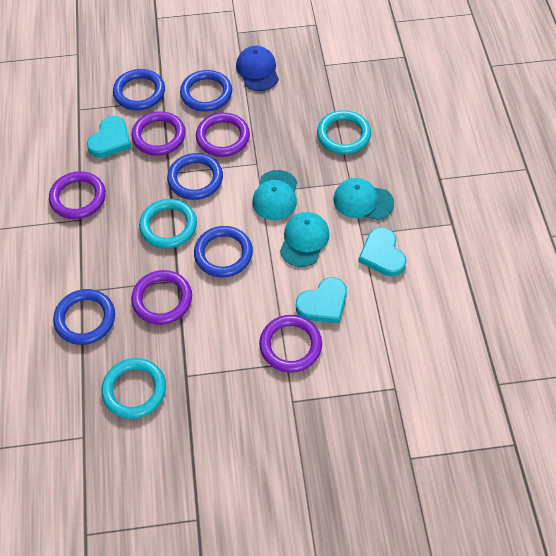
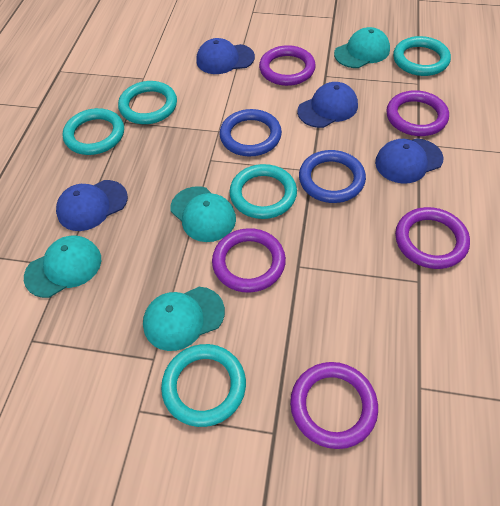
blue cap: [236,46,279,91] = 1 -> [56,180,128,231] [196,38,255,74] [297,82,358,128] [375,138,444,184] = 4
blue ring: [53,289,115,345] [113,69,165,110] [167,153,223,200] [180,70,232,112] [194,226,253,278] = 5 -> [220,109,282,157] [299,150,366,203] = 2
turquoise cap: [252,170,297,220] [280,212,330,267] [333,178,394,220] = 3 -> [24,235,101,298] [143,287,225,351] [170,186,236,242] [334,27,390,68] = 4
turquoise heart: [87,116,131,158] [296,277,347,323] [358,227,406,277] = 3 -> none = 0
turquoise ring: [101,358,166,419] [139,199,197,249] [317,110,371,154] = 3 -> [62,108,124,155] [118,81,177,124] [161,344,246,427] [229,164,297,219] [393,36,451,76] = 5

